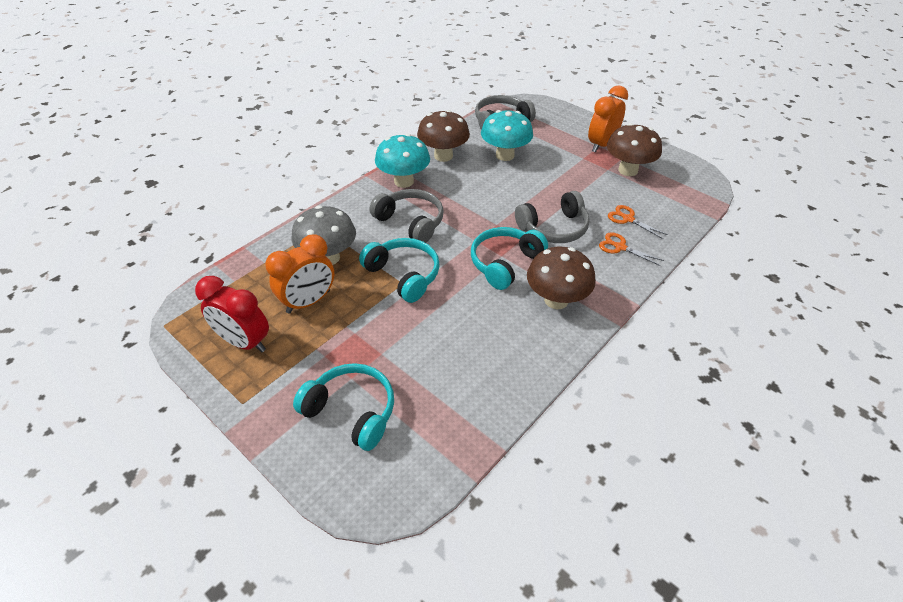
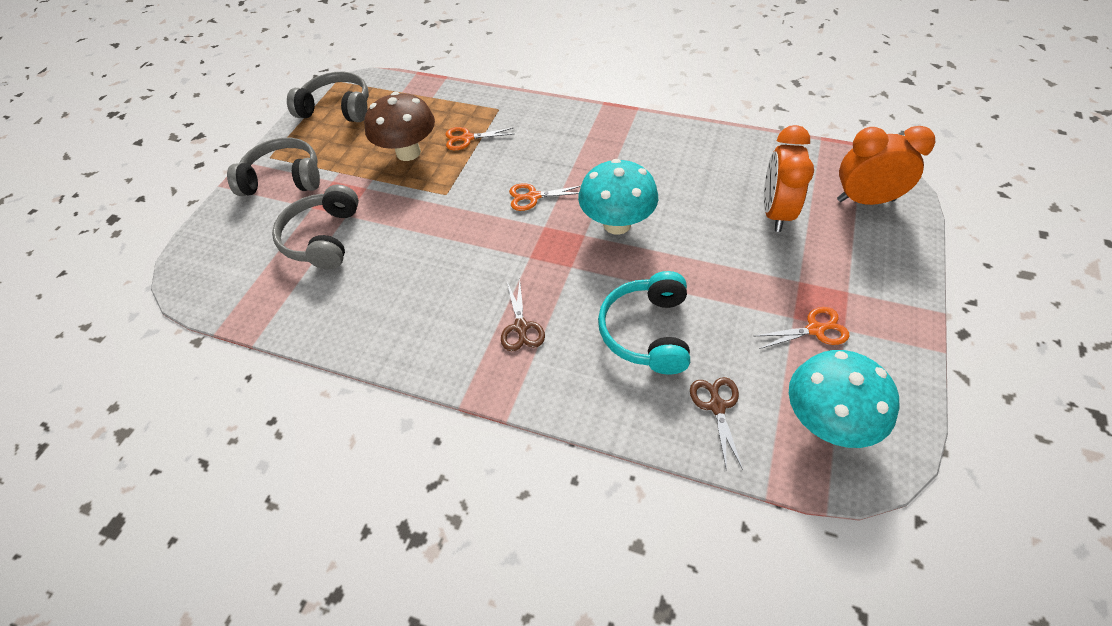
brown mushroom: [417,110,470,162] [527,247,596,310] [607,123,662,176] = 3 -> [364,92,435,161] = 1
brown scissors: none = 0 -> [501,280,545,351] [690,377,743,471] = 2
grey mushroom: [292,205,356,265] = 1 -> none = 0
orange scissors: [599,232,664,266] [608,205,668,239] = 2 -> [446,127,513,150] [509,183,581,211] [755,307,850,349] = 3
red clock: [195,276,269,352] = 1 -> none = 0
turquoise headphones: [293,363,394,451] [359,238,440,303] [471,227,548,290] = 3 -> [598,271,690,375] = 1

